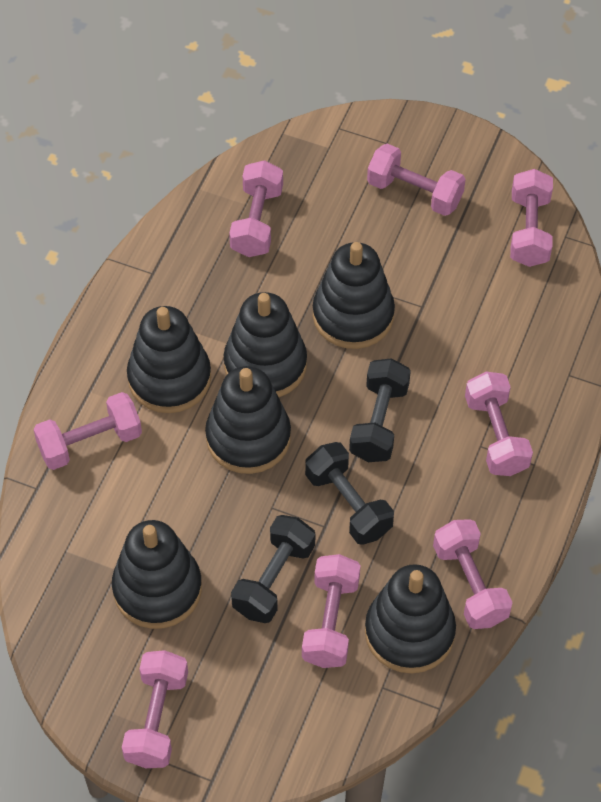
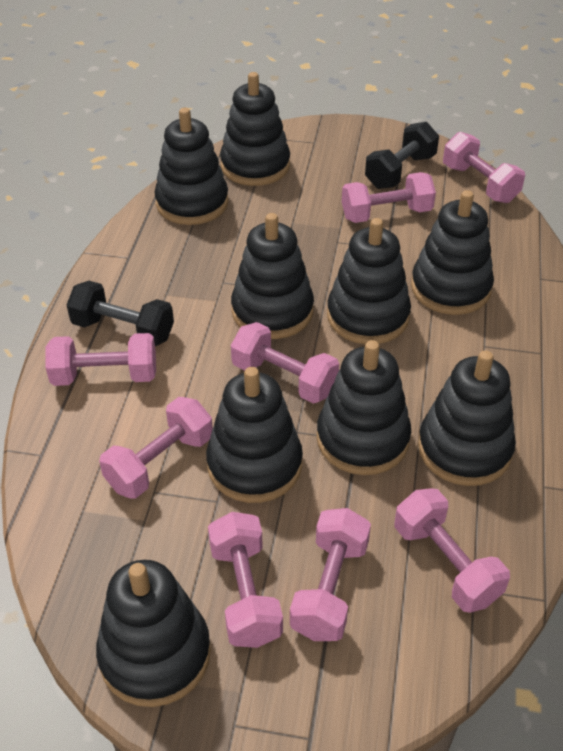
black dumbbell: [231,515,315,623] [305,442,394,545] [349,358,411,462] = 3 -> [67,281,174,346] [365,122,439,189] = 2
black stacking toy: [112,520,202,629] [127,306,211,413] [205,366,291,474] [224,292,307,397] [313,242,395,349] [365,564,456,673] = 6 -> [96,560,211,707] [154,108,229,225] [206,367,303,503] [220,72,290,186] [231,213,314,339] [317,340,411,475] [327,218,411,344] [411,190,494,315] [418,350,516,486] = 9

